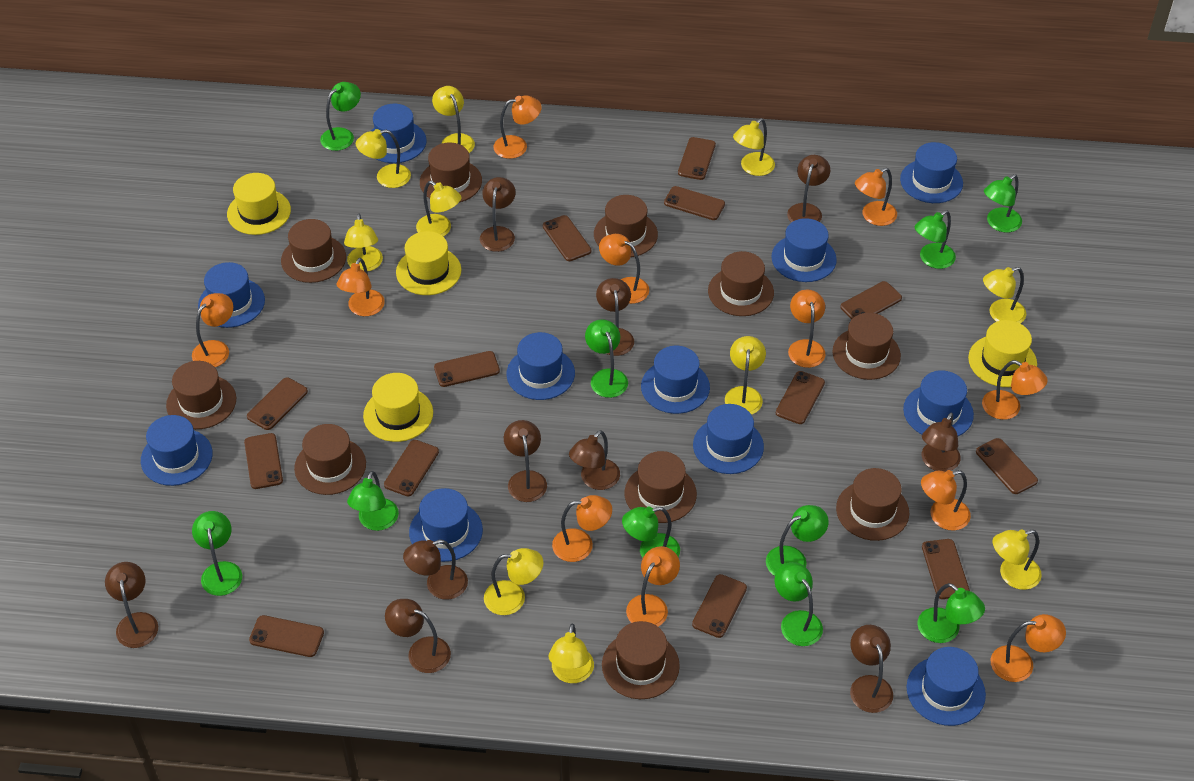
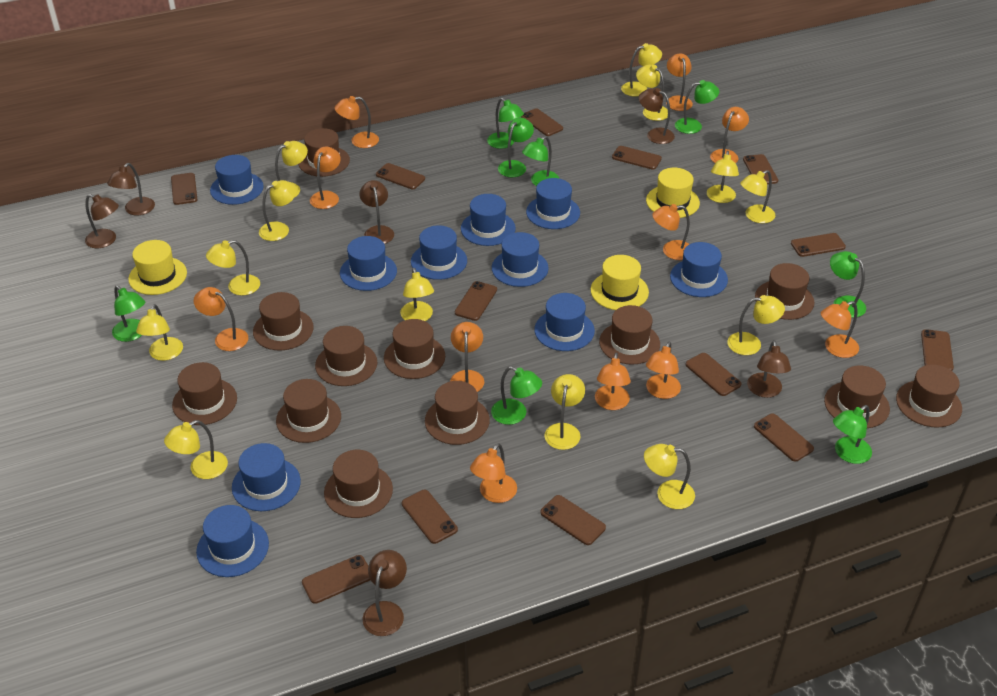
blue hat: [141,415,213,486] [198,262,265,328] [371,104,427,163] [409,488,483,562] [506,332,575,400] [641,346,710,414] [693,404,764,474] [771,218,837,282] [900,142,963,203] [903,370,974,436] [906,647,986,726] = 11 -> [196,505,269,577] [210,155,264,205] [232,443,301,511] [340,236,397,291] [411,225,467,280] [461,194,516,246] [492,232,549,287] [526,178,580,229] [534,293,595,351] [670,242,728,297] = 10
brown hat: [166,361,236,429] [281,219,346,283] [294,424,366,495] [420,142,482,202] [594,195,658,257] [602,621,680,699] [625,451,697,523] [708,251,774,316] [833,313,901,380] [836,468,909,541] = 10 -> [172,362,237,425] [253,292,314,351] [276,379,341,443] [298,128,350,177] [315,326,377,386] [324,450,393,518] [384,319,445,379] [425,381,490,445] [599,305,660,365] [755,263,814,320] [824,365,890,428] [896,364,962,428] = 12
brown lamp: [105,562,158,648] [385,599,451,673] [403,540,468,600] [480,177,516,252] [504,420,547,502] [569,430,620,490] [596,278,634,356] [787,155,830,223] [850,625,893,713] [922,413,961,472] = 10 -> [85,194,119,248] [107,163,155,215] [359,180,394,244] [363,550,407,636] [639,88,675,144] [747,340,791,398] = 6
green lamp: [192,511,242,596] [320,82,361,151] [347,471,399,531] [585,319,628,398] [622,506,680,558] [766,505,829,576] [774,562,823,646] [915,210,956,269] [917,583,985,643] [984,174,1022,233] = 10 -> [112,286,145,342] [487,98,524,149] [491,366,542,425] [498,117,534,177] [522,136,559,186] [675,80,719,134] [830,251,866,318] [833,405,872,464] = 8
yellow hat: [227,173,291,235] [363,373,433,442] [396,231,461,295] [968,320,1037,387] = 4 -> [128,240,187,295] [591,255,649,310] [646,168,700,218] = 3
yellow lamp: [344,214,383,271] [356,129,411,188] [416,181,461,237] [432,86,475,153] [484,548,543,615] [549,624,594,683] [725,336,766,415] [733,118,775,176] [983,267,1026,324] [993,530,1042,590] = 10 -> [136,304,183,361] [164,420,228,479] [206,240,260,296] [259,180,297,241] [275,141,308,198] [400,268,434,321] [545,374,585,450] [621,43,662,96] [636,65,668,121] [644,444,695,509] [707,151,739,203] [727,295,785,355] [740,170,775,223] = 13

